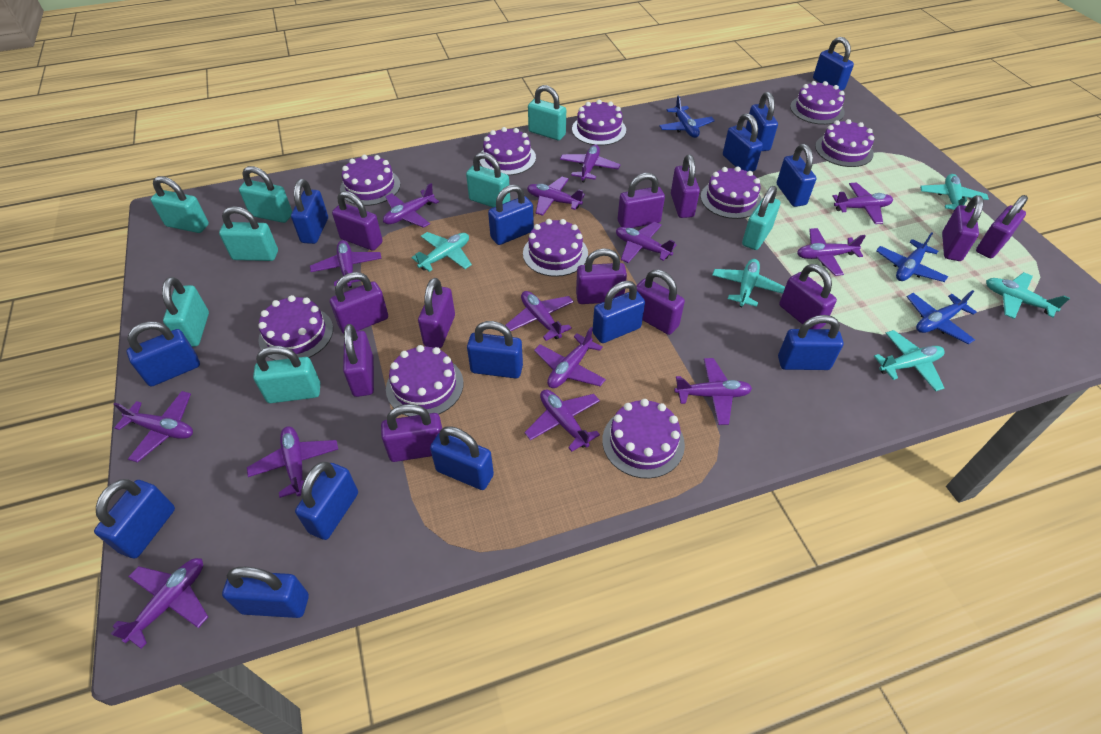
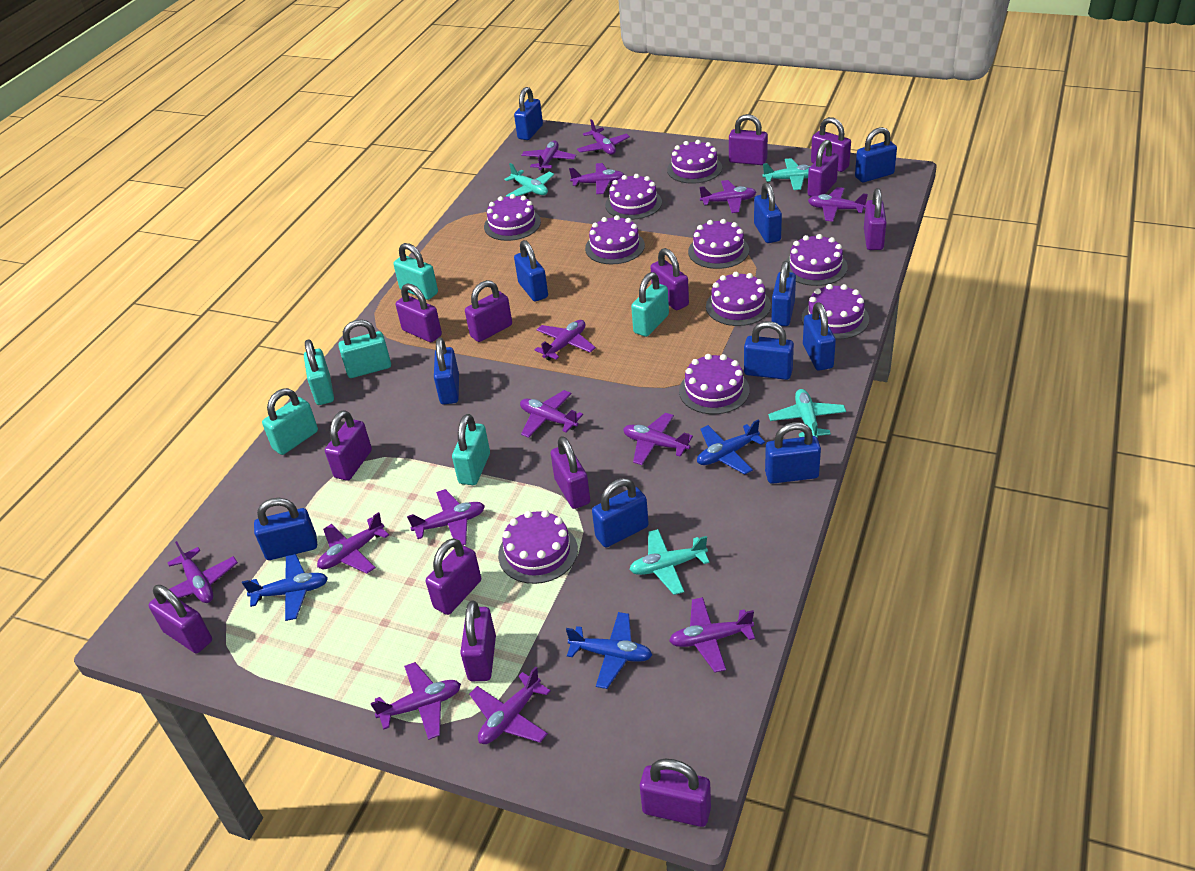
blue padlock: [94,479,175,559] [127,321,200,387] [222,567,309,618] [291,179,328,244] [295,462,358,540] [430,426,494,490] [467,321,523,378] [488,184,534,245] [592,281,645,343] [723,113,763,172] [745,92,778,151] [777,144,816,207] [778,315,843,370] [813,37,854,91] = 14 -> [254,498,317,560] [434,337,459,404] [514,87,543,140] [514,240,548,301] [592,478,649,547] [744,321,794,380] [754,182,782,243] [765,422,821,484] [771,261,796,326] [803,302,836,371] [855,127,897,182] = 11
purple padlock: [330,272,388,334] [332,191,383,251] [343,324,374,397] [381,404,442,462] [418,278,455,348] [576,248,627,304] [618,173,665,228] [636,270,685,335] [671,155,700,218] [779,264,837,329] [942,195,983,261] [976,195,1028,258] = 12 -> [149,585,212,653] [325,410,372,481] [396,283,442,342] [426,538,481,615] [460,601,496,681] [465,280,512,342] [551,436,590,509] [640,759,711,827] [651,248,689,310] [729,114,768,165] [807,140,839,197] [811,117,851,172] [864,188,887,250] = 13
turquoise padlock: [151,176,209,233] [162,277,209,347] [219,206,278,261] [239,166,292,223] [253,346,320,403] [466,152,510,208] [528,85,566,140] [742,186,780,250] = 8 -> [262,388,318,455] [304,339,334,405] [338,319,391,378] [393,243,438,300] [452,414,490,485] [631,272,669,337] = 6
turquoise plane: [411,232,472,272] [712,259,785,307] [874,330,945,391] [920,174,989,210] [986,272,1070,319] = 5 -> [504,163,554,197] [629,529,709,595] [763,158,810,190] [768,389,846,438] = 4

